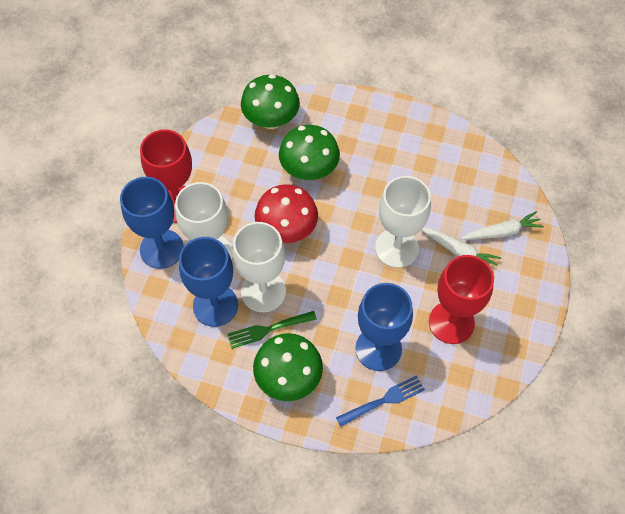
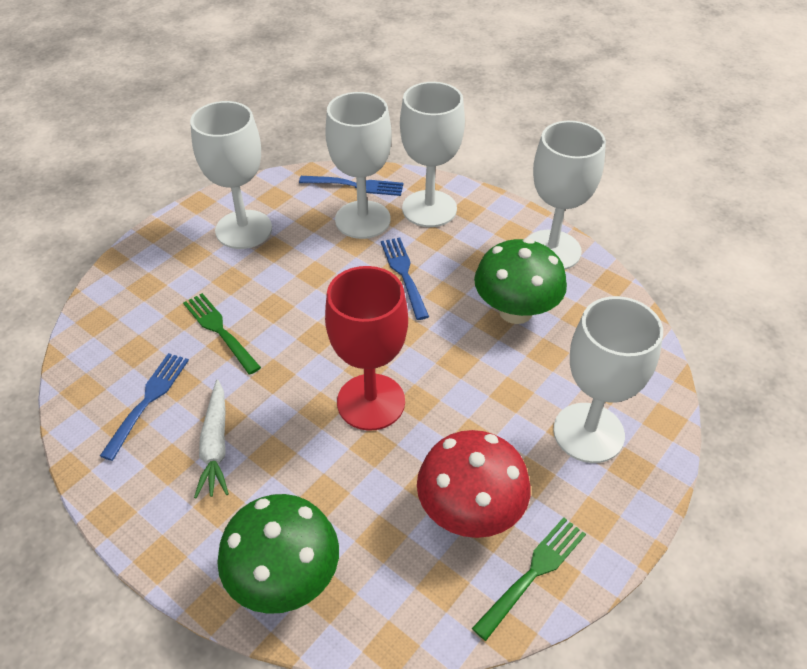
blue fork: [336,375,425,427] = 1 -> [100,353,189,461] [299,176,403,196] [381,238,429,320] = 3
blue goblet: [120,177,184,269] [179,237,238,327] [355,283,413,371] = 3 -> none = 0
green fork: [228,311,317,349] = 1 -> [183,293,261,375] [472,517,586,641] = 2
green mushroom: [241,74,300,129] [253,333,323,401] [279,125,340,180] = 3 -> [217,494,339,614] [474,238,567,324] = 2
red goblet: [140,129,192,223] [429,255,494,344] = 2 -> [325,266,408,431] = 1
white carrot: [422,227,501,273] [461,211,544,240] = 2 -> [194,380,229,498] = 1
white goblet: [175,182,233,260] [232,222,286,312] [375,176,431,268] = 3 -> [190,101,272,249] [325,92,392,239] [400,82,465,227] [527,121,606,270] [553,296,663,463] = 5

